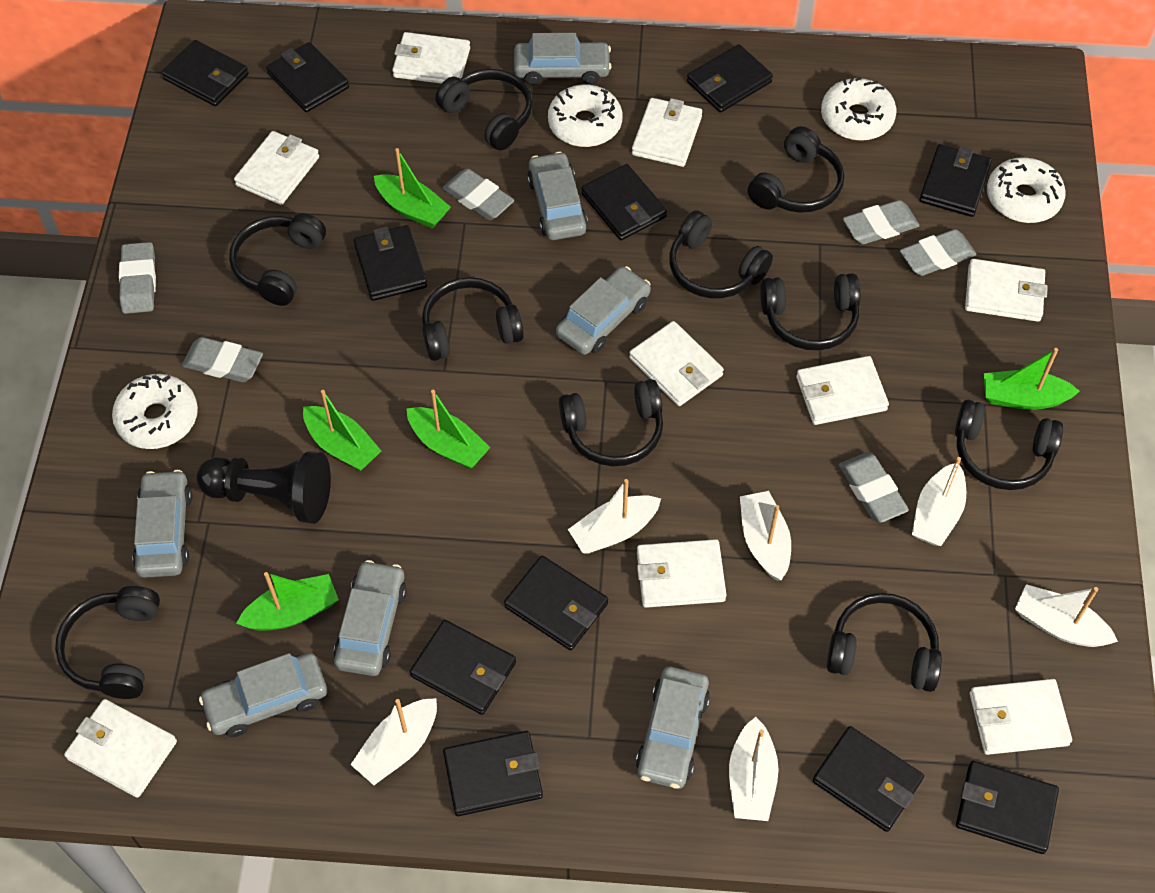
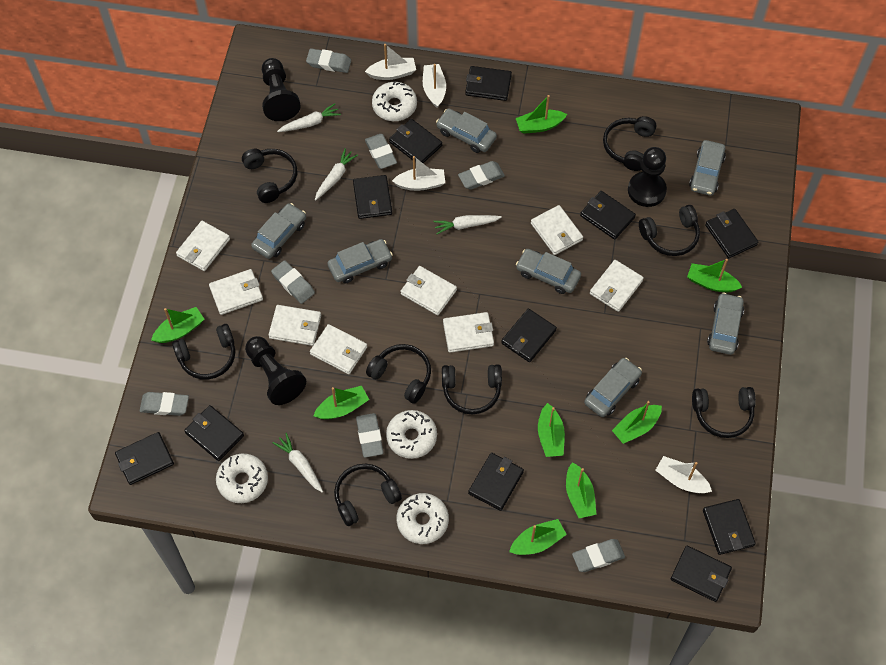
black headphones: [55,586,160,699] [229,213,326,306] [422,277,524,361] [435,69,532,150] [559,379,663,466] [669,210,773,298] [748,126,844,213] [760,273,861,350] [827,593,942,692] [955,400,1063,490] = 10 -> [172,324,235,380] [242,149,297,203] [334,464,402,526] [366,344,431,404] [442,364,502,414] [603,116,656,171] [639,205,700,256] [692,387,756,438] = 8
black pawn: [196,451,331,524] = 1 -> [245,336,306,405] [262,58,301,121] [628,147,667,207] = 3
green boat: [236,572,339,631] [303,390,381,471] [374,148,451,228] [407,390,491,469] [984,348,1080,410] = 5 -> [151,307,204,343] [314,386,369,419] [509,519,567,555] [516,95,567,134] [538,403,565,457] [566,462,597,518] [612,401,662,444] [687,259,742,292] = 8
grey eraser: [119,242,156,314] [182,337,263,382] [442,168,514,220] [839,453,909,522] [843,200,920,244] [900,229,977,276] = 6 -> [140,392,189,416] [271,260,315,304] [306,49,351,73] [356,413,383,458] [365,134,397,169] [458,161,505,190] [572,539,625,572] = 7
white boat: [350,698,437,785] [568,479,661,554] [729,717,779,821] [740,491,791,581] [912,457,966,546] [1015,584,1118,647] = 6 -> [365,44,416,80] [392,156,445,191] [423,64,446,108] [655,456,712,493] = 4
white carrot: none = 0 -> [273,433,323,493] [277,103,341,132] [315,148,358,200] [434,215,502,234] = 4
white wallet: [64,699,177,798] [234,131,319,205] [392,32,470,84] [629,321,724,406] [632,98,702,167] [637,539,726,608] [796,356,889,425] [965,259,1048,322] [970,679,1072,755] = 9 -> [176,221,230,271] [209,269,263,315] [268,305,321,346] [310,324,367,374] [401,266,457,315] [443,312,494,353] [531,205,583,255] [590,260,644,312] = 8

